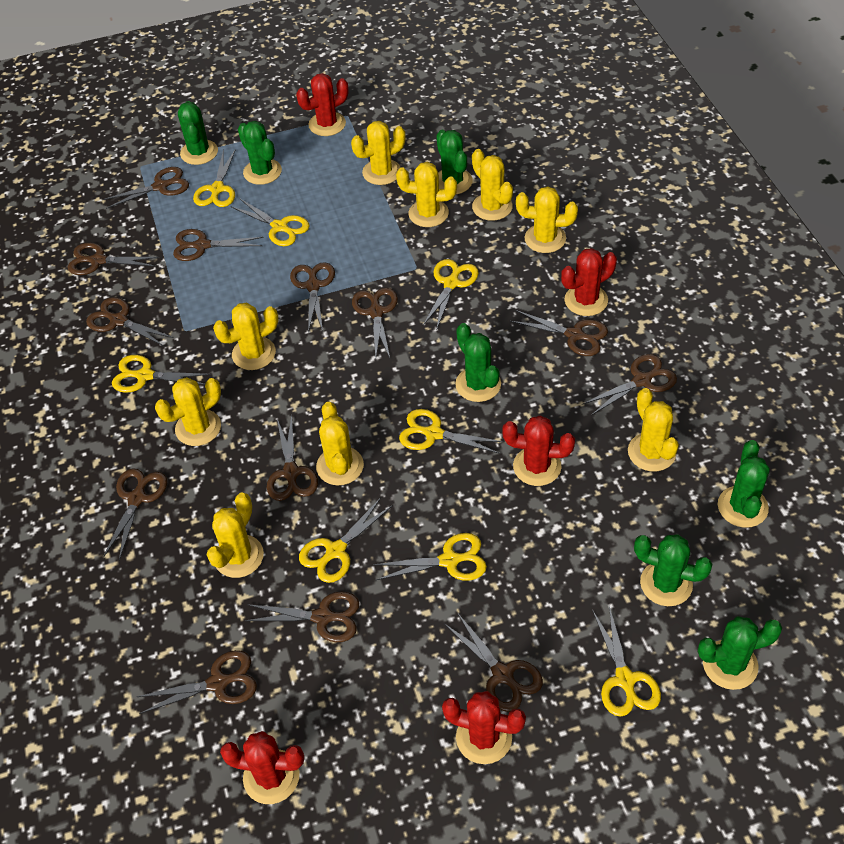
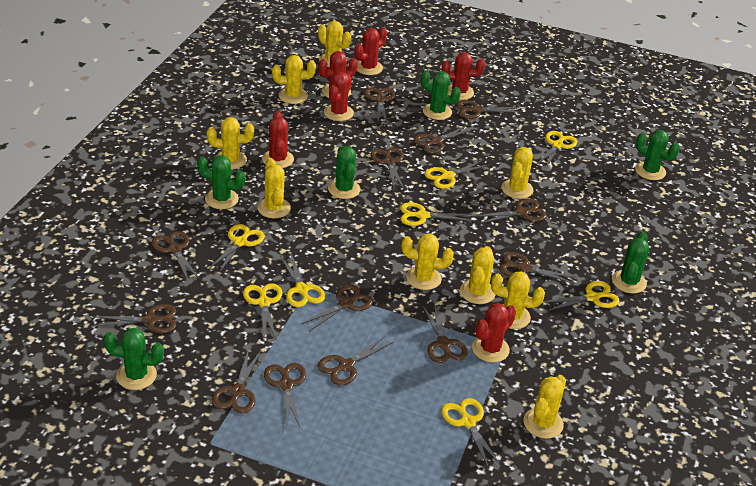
green cactus: [178,101,218,165] [238,121,282,185] [436,130,473,194] [455,323,501,402] [634,534,712,606] [698,616,782,690] [718,440,770,528] = 7 -> [103,328,164,390] [197,155,245,209] [328,146,361,199] [421,70,461,120] [612,231,649,293] [635,130,680,180] = 6
red cactus: [220,731,304,804] [296,73,348,136] [442,691,526,764] [502,416,575,486] [561,248,617,316] = 5 -> [262,111,294,168] [318,51,358,98] [324,72,354,121] [354,27,387,75] [442,52,485,100] [472,303,516,362] = 6

